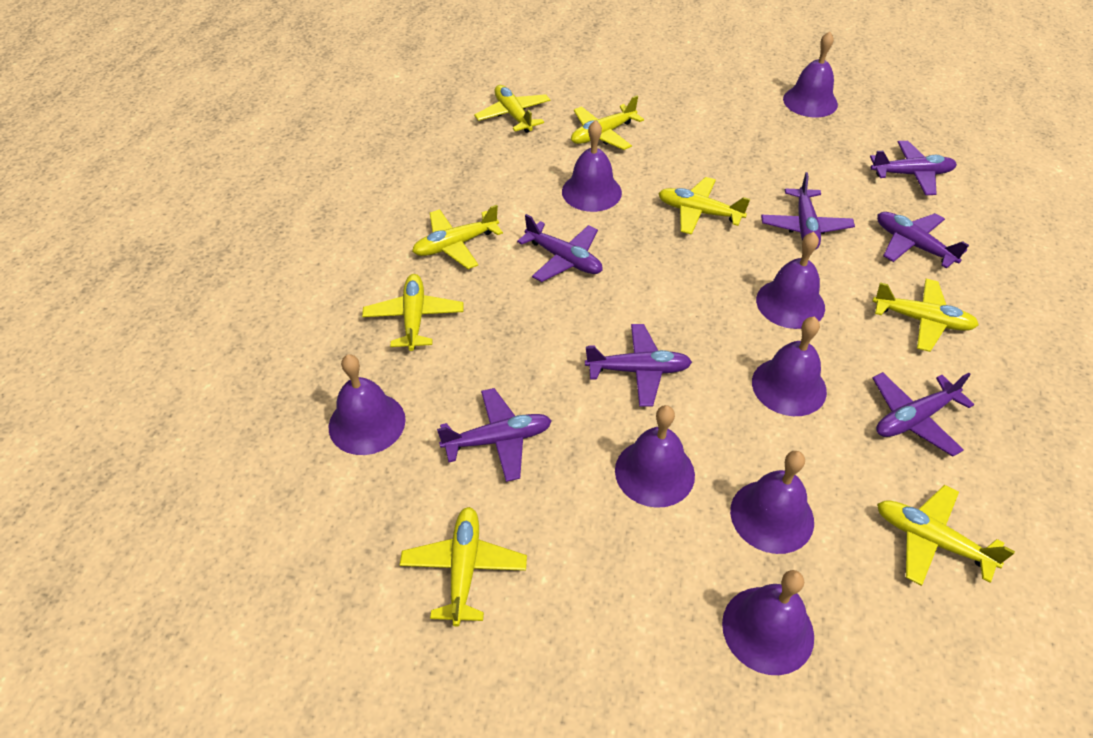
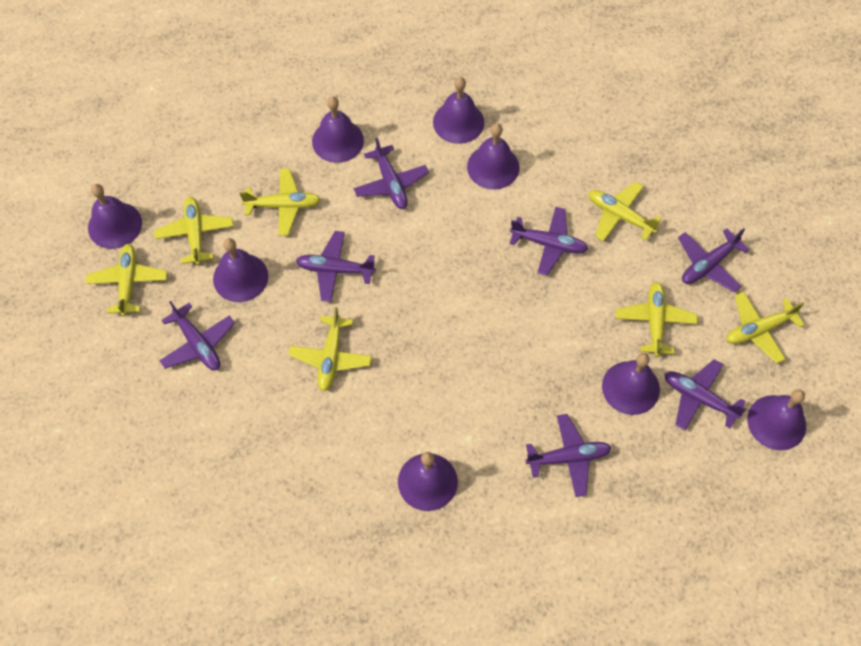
yellow plane: [362,274,463,351] [400,507,527,627] [412,205,503,269] [474,85,550,133] [571,95,644,150] [658,177,750,235] [872,279,979,352] [877,485,1015,586] = 8 -> [86,244,167,317] [154,196,234,265] [240,168,321,236] [289,307,372,391] [589,182,662,241] [616,282,698,357] [726,292,804,364] = 7

